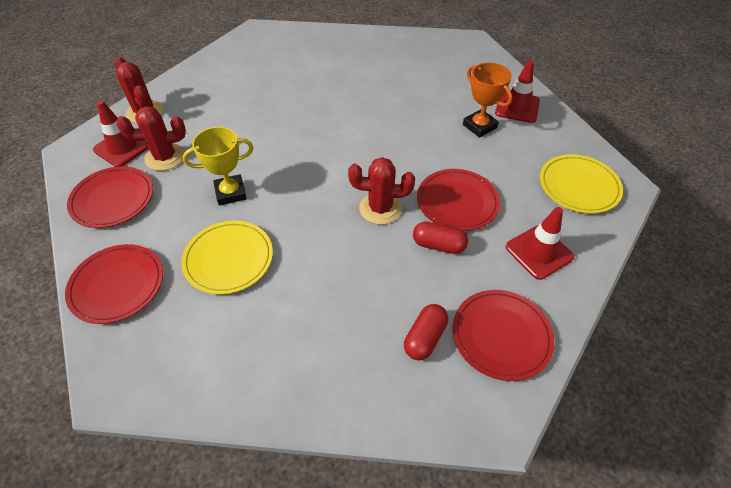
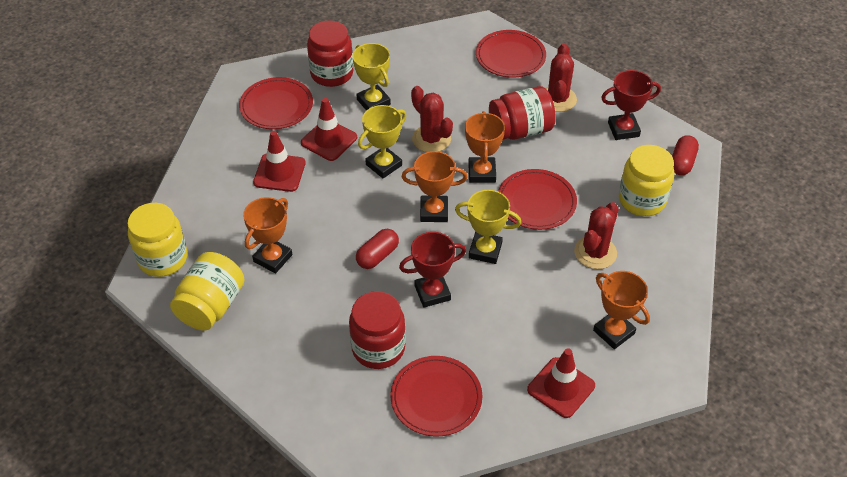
orange trophy: [463,62,513,138] = 1 -> [243,197,292,273] [402,151,468,222] [465,111,505,183] [593,271,650,349] = 4
red jar: none = 0 -> [307,20,354,87] [349,291,406,369] [489,86,556,140] = 3
red trophy: none = 0 -> [399,232,466,308] [601,70,661,140] = 2
yellow jar: none = 0 -> [128,203,188,277] [170,252,244,331] [619,145,674,216] = 3
yellow plate: [181,221,273,295] [540,154,623,213] = 2 -> none = 0
yellow trophy: [183,127,254,206] = 1 -> [353,43,391,111] [358,105,406,178] [455,190,522,264] = 3

